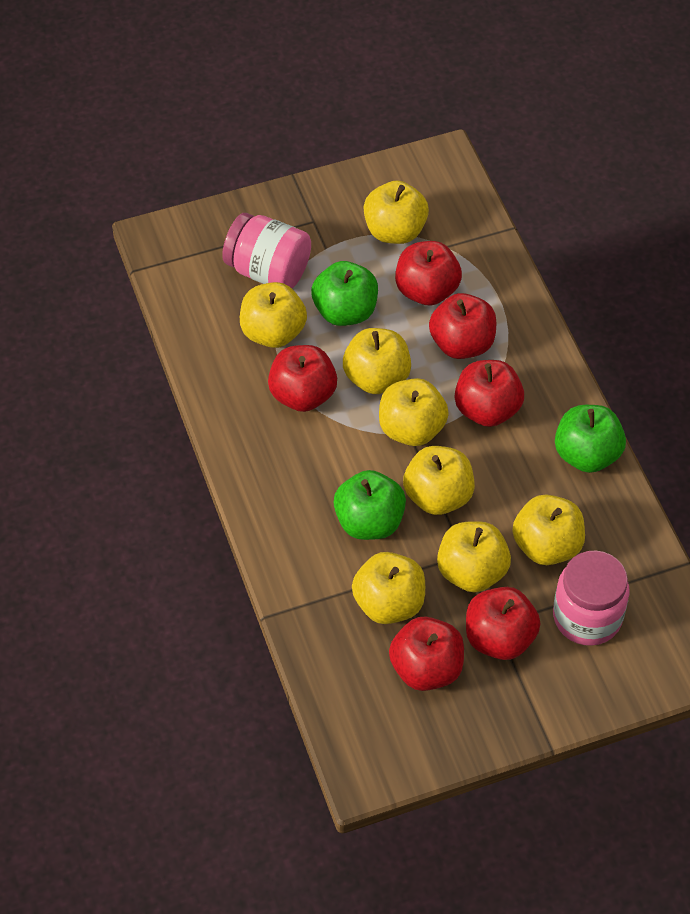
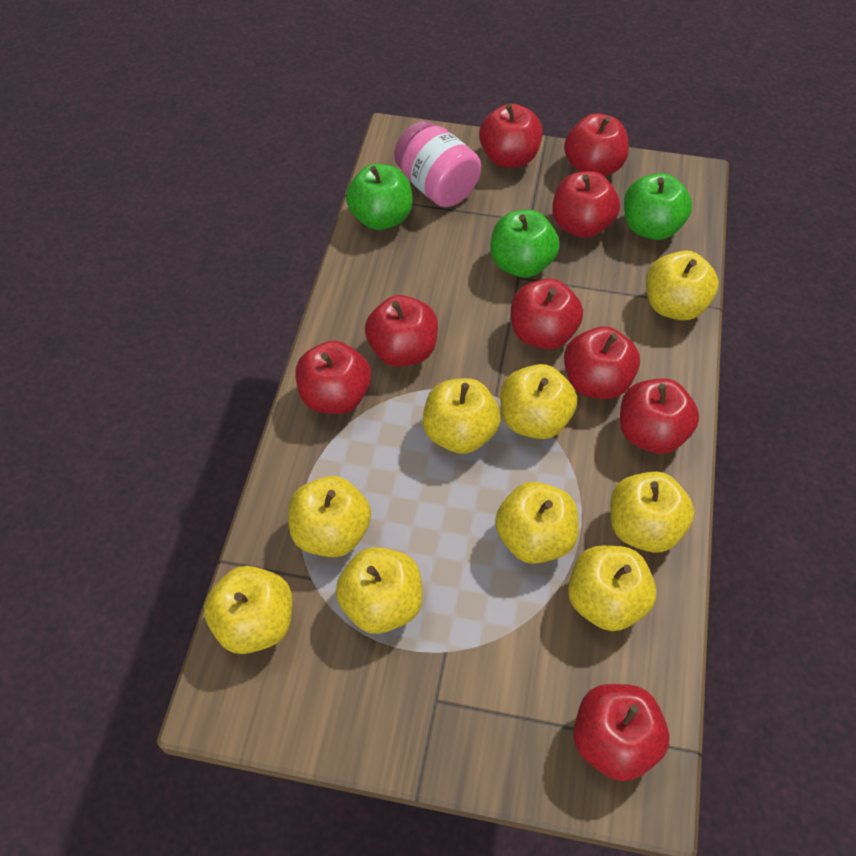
pink jar: [222,213,311,288] [553,551,630,646] = 2 -> [394,121,481,207] = 1
red apple: [268,345,337,412] [389,617,464,691] [395,241,462,305] [429,293,497,359] [455,360,524,427] [466,587,541,660] = 6 -> [296,341,371,414] [365,295,438,367] [479,103,543,168] [511,278,583,349] [552,171,620,238] [564,113,629,176] [564,326,640,399] [573,684,670,781] [620,378,699,454] = 9
yellow apple: [240,282,307,348] [343,328,411,394] [352,552,425,624] [363,180,429,244] [379,378,449,446] [403,446,475,515] [437,521,511,592] [512,494,585,565] = 8 -> [204,566,292,654] [288,476,371,557] [336,547,422,634] [423,378,501,454] [495,482,579,564] [500,364,577,439] [568,545,657,631] [610,471,695,553] [646,251,719,320] = 9

